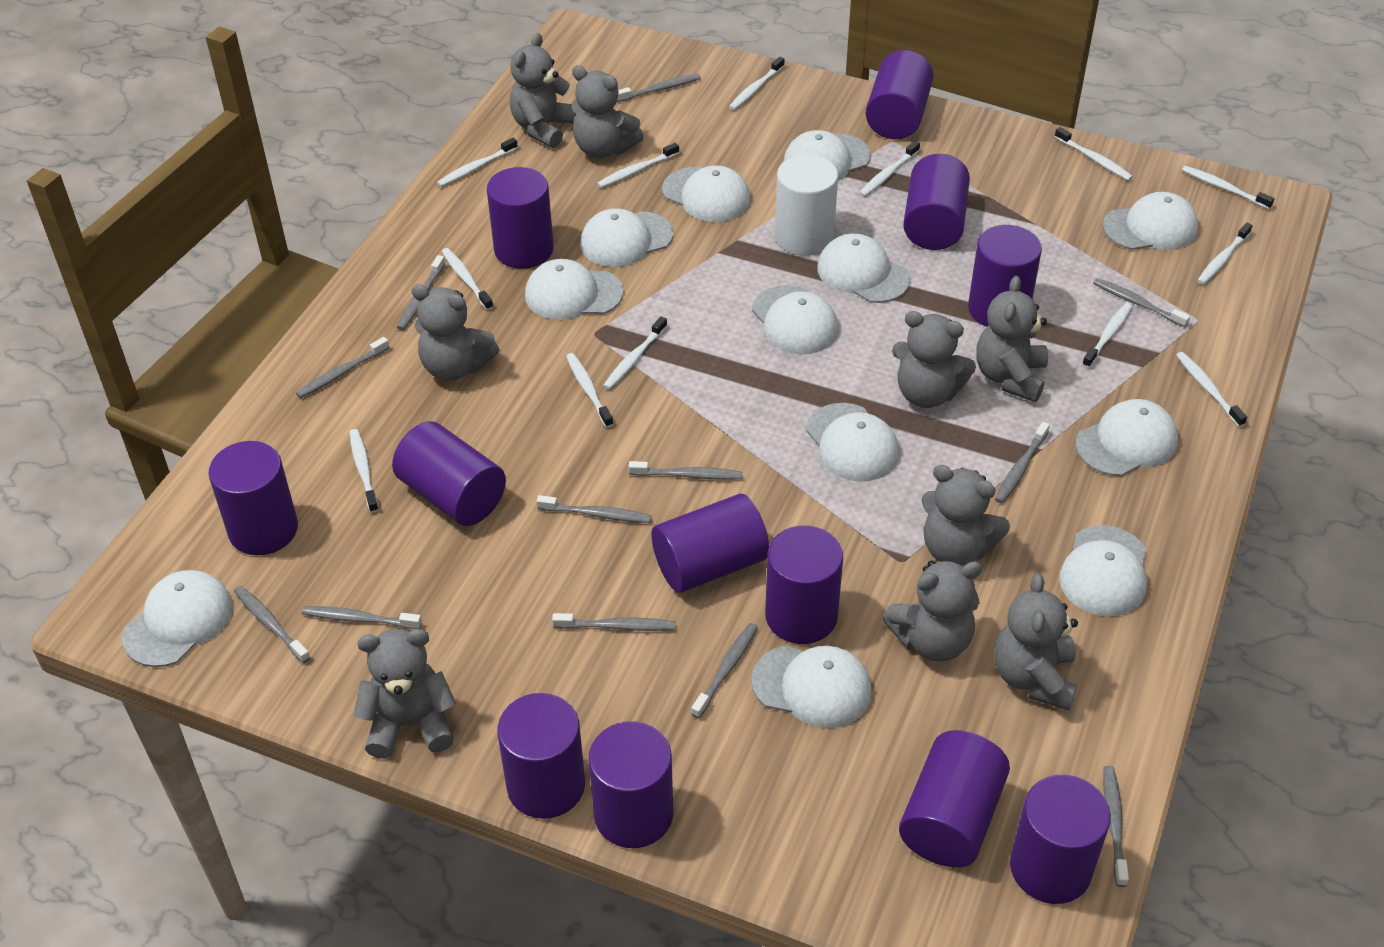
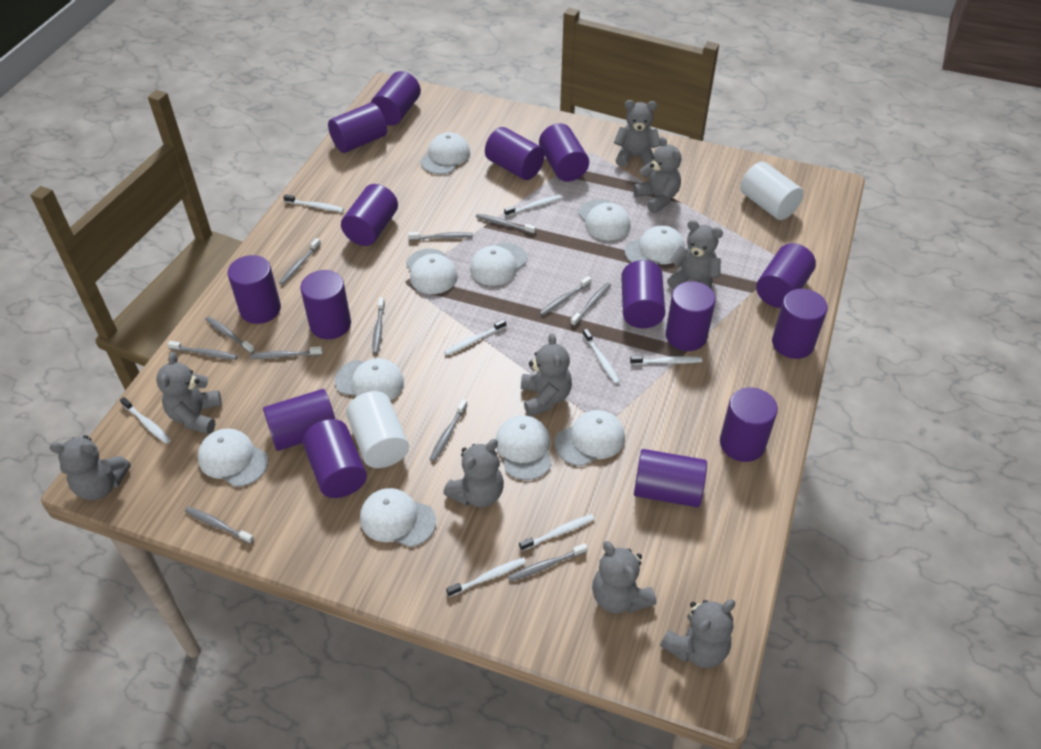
purple cylinder: [209,441,298,555] [392,421,506,526] [487,167,554,269] [498,693,585,819] [589,721,673,848] [651,494,769,593] [765,525,843,644] [866,50,933,139] [899,730,1010,867] [903,154,970,250] [968,225,1042,327] [1010,775,1111,904] = 12 -> [228,255,281,324] [263,389,335,451] [300,270,351,339] [302,419,367,498] [328,103,387,153] [341,184,398,246] [371,71,421,126] [485,127,545,180] [539,123,589,182] [621,260,665,328] [634,449,707,508] [666,281,716,351] [720,387,778,462] [756,243,816,308] [772,289,828,359] = 15
white cap: [122,570,233,667] [525,259,624,320] [580,208,673,267] [662,165,750,222] [751,646,872,728] [752,285,838,354] [783,130,871,181] [806,403,899,482] [817,233,910,303] [1059,525,1147,617] [1075,399,1178,476] [1103,192,1198,250] = 12 -> [198,428,268,487] [335,358,404,401] [360,488,436,547] [406,249,458,294] [421,132,470,174] [470,243,527,286] [496,415,552,480] [555,410,625,466] [578,199,631,240] [625,225,685,264] = 10
white cylinder: [775,155,838,256] = 1 -> [346,391,409,468] [740,162,804,220] = 2
white toothbrush: [350,429,379,513] [437,138,518,187] [442,248,493,310] [566,353,613,428] [597,143,679,188] [603,316,667,390] [729,57,785,110] [859,141,920,197] [1055,127,1133,181] [1082,302,1133,368] [1176,352,1247,427] [1182,166,1275,209] [1197,223,1253,285] = 13 -> [120,397,171,444] [283,194,344,212] [444,319,506,355] [446,558,526,597] [504,195,562,216] [519,514,594,551] [583,329,620,384] [630,356,702,365] = 8

